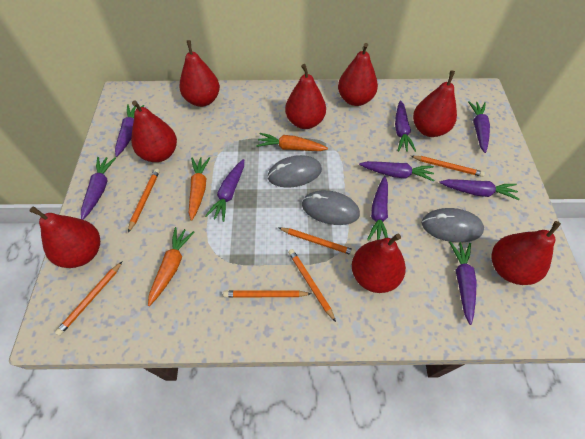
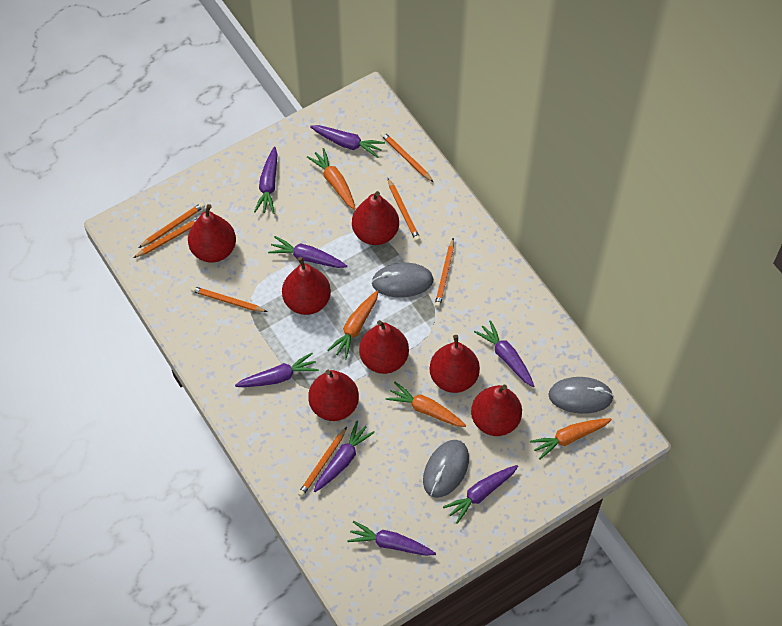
orange carrot: [148,227,194,306] [189,157,210,221] [256,133,328,151] = 3 -> [307,148,355,210] [328,291,378,360] [385,382,466,427] [530,418,612,460] = 4
orange pencil: [55,261,123,336] [128,168,160,233] [223,290,311,297] [279,227,356,256] [288,249,336,322] [411,156,485,177] = 6 -> [133,217,199,258] [139,203,205,248] [191,286,267,312] [298,427,347,497] [380,131,433,182] [388,178,420,242] [434,238,454,308] = 7
purple carrot: [81,157,116,220] [115,104,144,157] [205,159,244,222] [359,161,434,182] [367,176,388,241] [395,100,416,152] [439,179,519,200] [449,241,477,325] [468,101,490,153] = 9 -> [235,353,319,387] [254,147,277,214] [268,236,347,268] [310,125,385,158] [314,421,375,492] [347,521,436,556] [443,465,518,524] [474,320,534,387] = 8
red pear: [29,206,100,268] [131,101,177,162] [179,40,220,107] [285,64,326,129] [338,43,378,106] [352,234,406,293] [413,71,457,137] [492,221,561,285] = 8 -> [188,204,236,262] [282,257,331,315] [308,370,359,421] [352,191,399,245] [359,320,409,374] [429,335,480,393] [471,385,522,436] = 7

